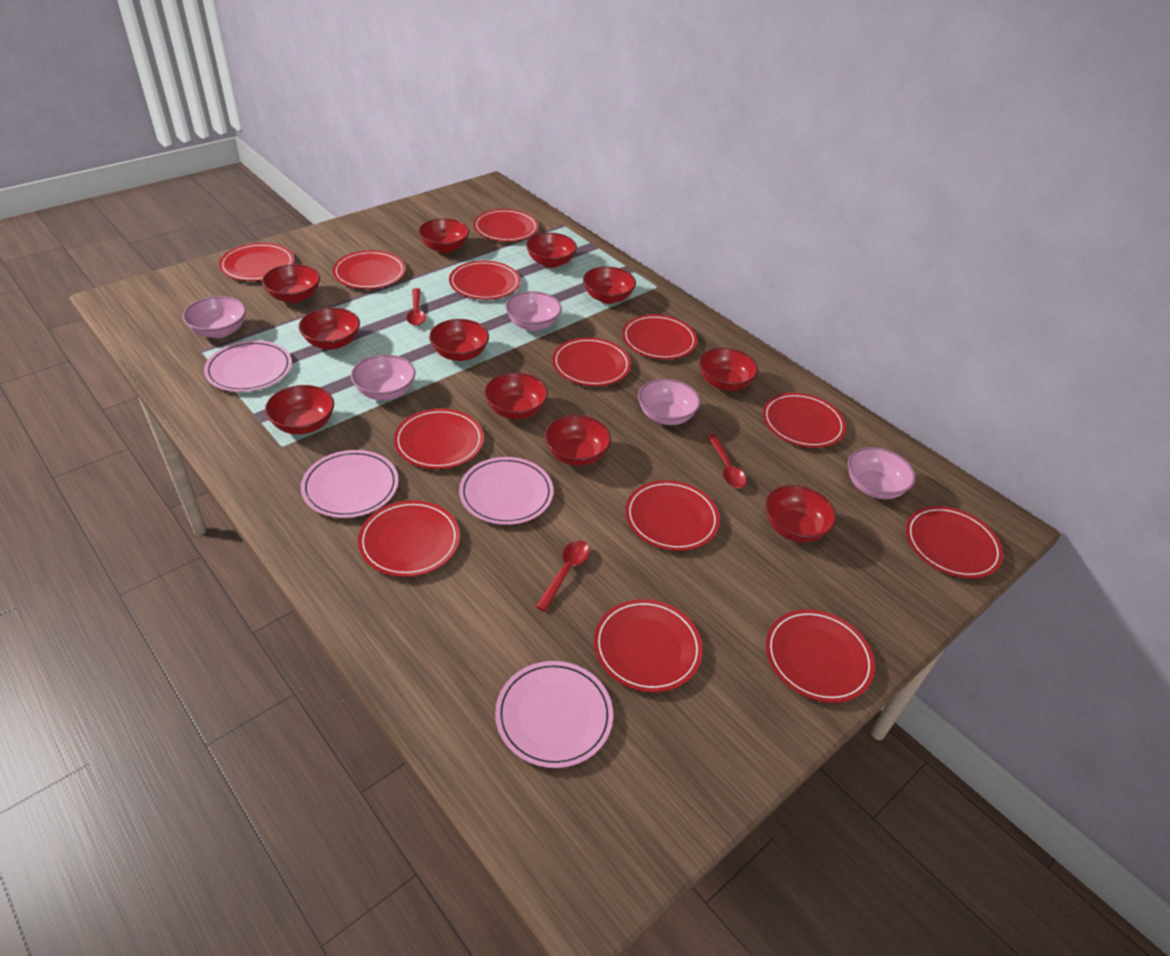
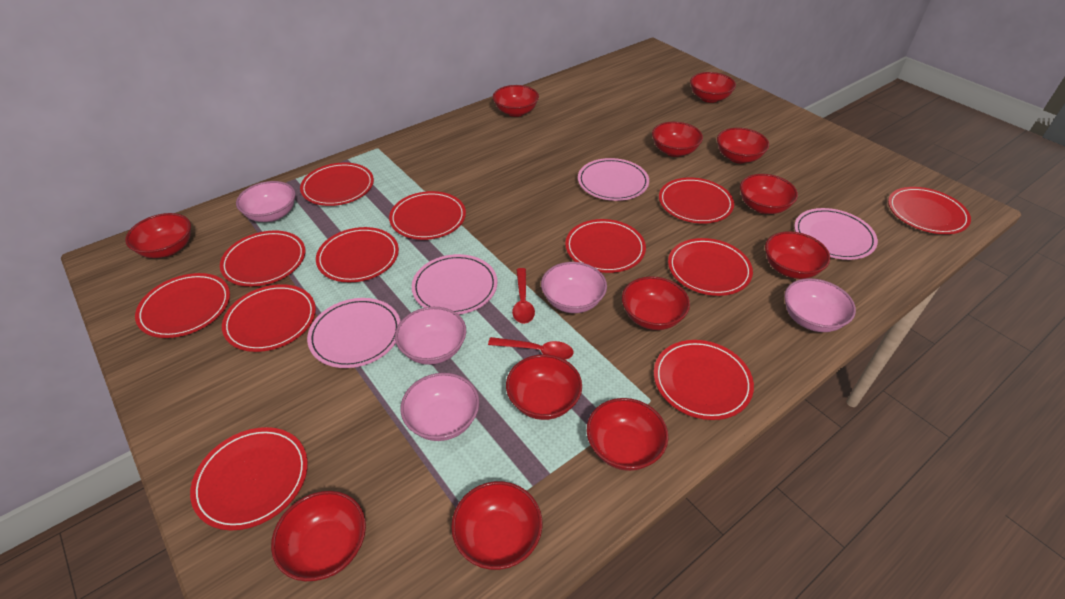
red bowl: [262,264,320,303] [265,385,334,434] [299,307,360,350] [418,218,469,253] [429,319,489,361] [484,373,548,419] [526,233,577,268] [544,415,611,466] [583,266,636,304] [699,348,758,391] [765,485,836,542] = 11 -> [125,213,191,258] [271,491,366,581] [451,481,542,570] [493,85,539,117] [506,354,582,420] [587,398,668,471] [622,276,690,330] [652,122,703,157] [690,72,736,103] [717,128,769,163] [740,174,798,214] [765,231,830,279] = 12
red plate: [219,243,294,281] [333,251,406,289] [358,500,460,577] [394,409,484,469] [449,261,520,300] [473,209,539,242] [552,338,631,386] [594,599,703,692] [622,315,697,360] [625,480,720,551] [763,393,846,448] [766,609,875,703] [906,506,1003,578] = 13 -> [135,273,230,338] [190,427,308,530] [220,230,306,287] [222,284,316,352] [300,163,374,206] [316,227,399,282] [389,191,466,240] [565,219,646,273] [654,340,754,420] [659,178,734,223] [668,238,753,296] [888,187,971,234] = 12
red spoon: [406,288,426,326] [536,540,590,611] [707,434,747,488] = 3 -> [488,337,573,360] [512,268,535,324] = 2

